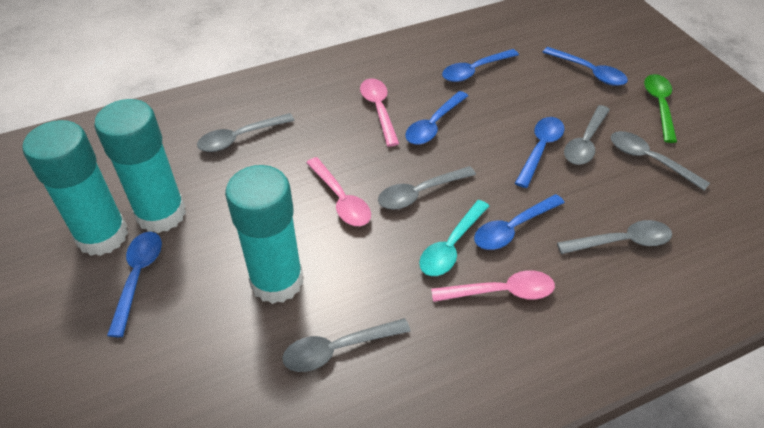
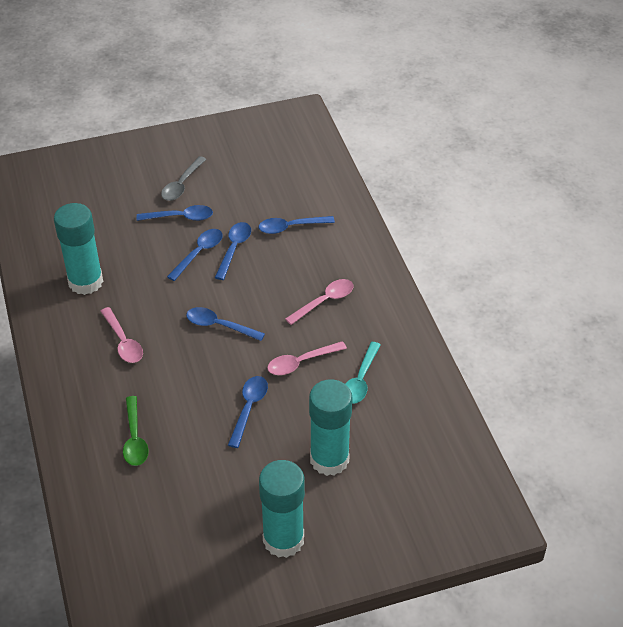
grey spoon: [197,113,295,152] [283,318,411,372] [378,166,476,210] [557,220,672,254] [564,105,610,165] [611,131,710,190] = 6 -> [161,156,206,201] = 1

